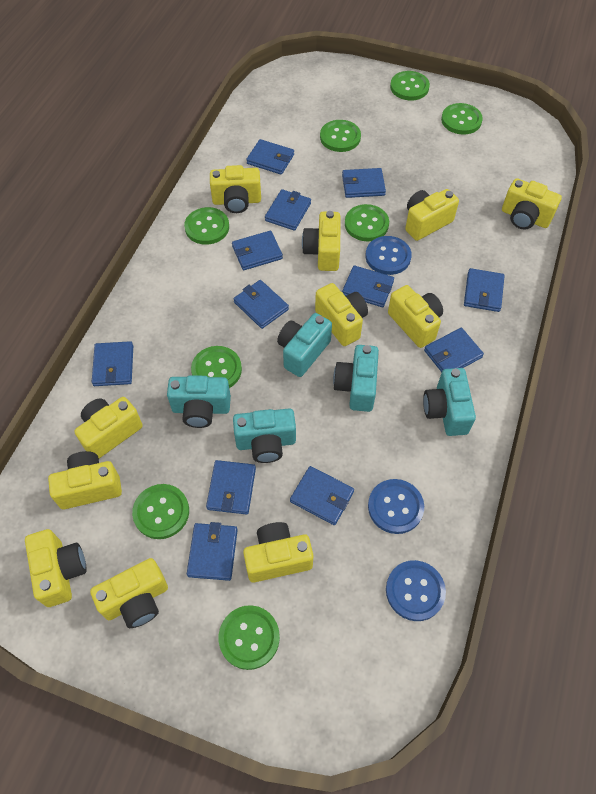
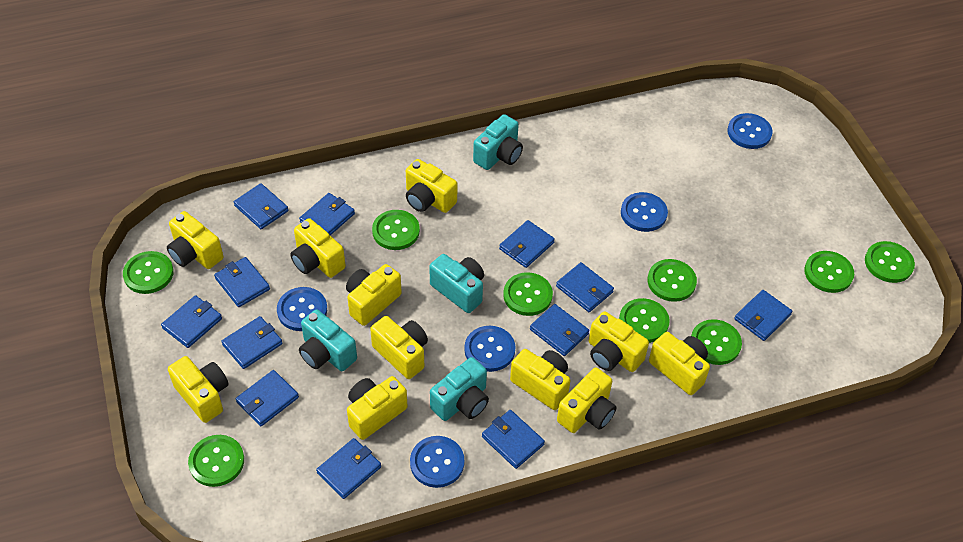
blue button: [365,236,412,275] [368,479,424,534] [386,560,446,621] = 3 -> [277,287,327,331] [410,436,465,488] [464,326,515,372] [621,192,668,232] [728,113,773,149] = 5
green button: [132,484,189,539] [184,207,229,245] [191,346,242,388] [219,605,280,670] [320,120,361,152] [345,204,389,241] [390,71,430,101] [441,103,483,134] = 8 -> [123,251,174,294] [188,435,244,487] [372,210,420,250] [503,272,553,316] [619,298,670,343] [648,259,697,302] [691,319,742,365] [804,251,854,293] [865,241,915,283] = 9
turquoise camera: [167,375,231,428] [233,409,296,463] [277,313,332,377] [333,345,379,412] [423,368,476,436] = 5 -> [299,309,357,371] [429,254,484,313] [430,357,489,421] [473,114,523,170] = 4

